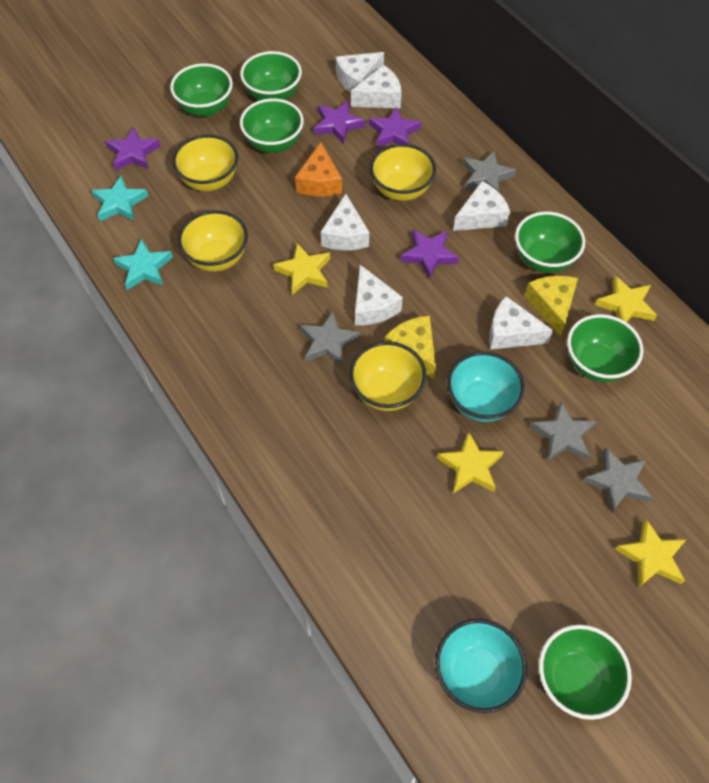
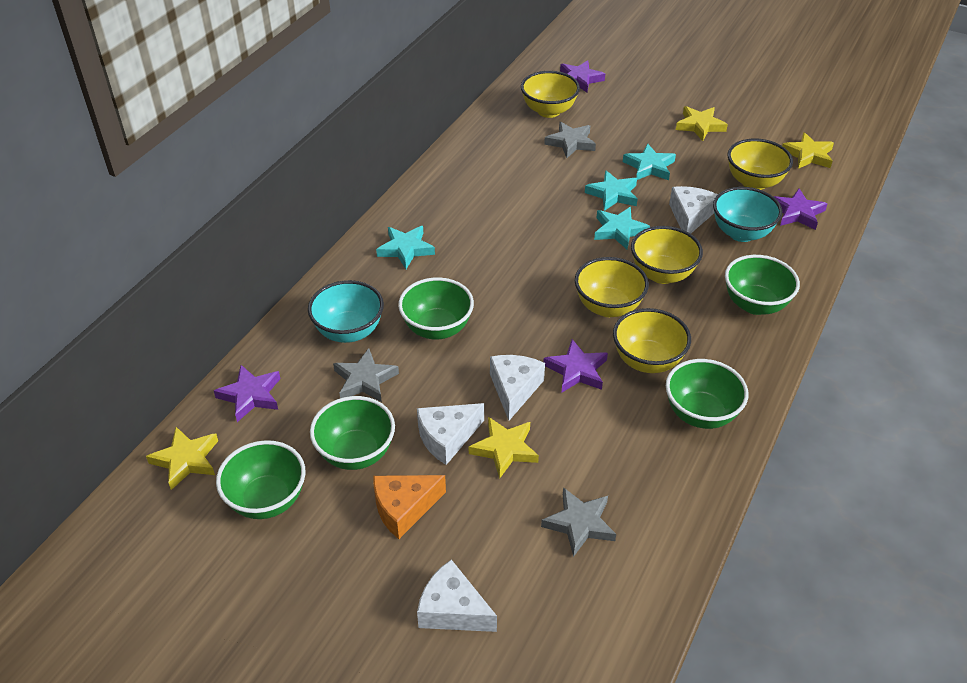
green bowl: [170,63,233,117] [240,51,302,101] [240,98,304,153] [515,212,585,273] [539,625,632,720] [567,314,643,382] = 6 -> [216,440,305,519] [310,396,395,470] [398,277,474,340] [666,359,749,429] [725,255,800,315] = 5
grey star: [300,311,360,366] [463,151,516,192] [530,402,596,461] [583,448,653,513] = 4 -> [333,348,399,402] [541,487,616,557] [544,122,596,158] = 3
turquoise star: [91,176,148,221] [113,239,173,290] = 2 -> [376,226,435,269] [585,170,638,211] [594,207,650,249] [623,143,676,180] = 4
white cheese: [321,194,369,250] [336,52,384,93] [351,65,402,108] [355,265,403,325] [453,181,510,231] [489,296,553,350] = 6 -> [417,403,484,465] [417,560,497,632] [490,355,545,420] [669,186,718,234] = 4
yellow bowl: [172,135,238,191] [178,210,248,272] [349,341,426,411] [370,144,436,201] = 4 -> [521,71,580,118] [575,257,649,317] [613,308,691,373] [631,226,703,284] [728,139,793,190] = 5
yellow cheese: [385,316,436,379] [524,276,578,337] = 2 -> none = 0

